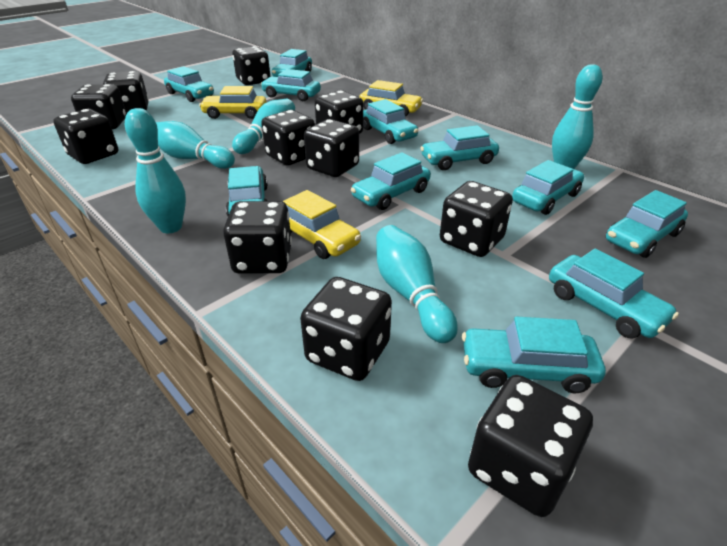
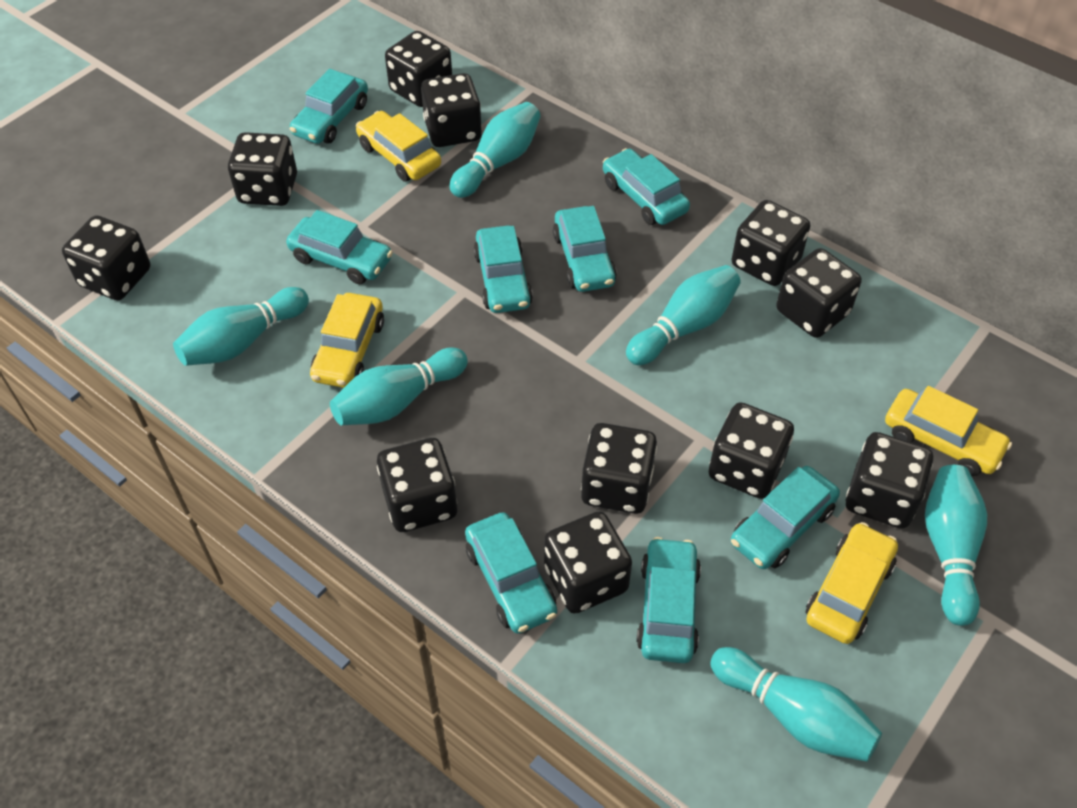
turquoise bowling pin: [125,108,186,233] [156,121,235,169] [232,99,295,154] [376,225,458,343] [552,64,603,169] = 5 -> [173,287,309,366] [330,347,468,426] [449,102,541,198] [626,265,741,365] [710,647,882,762] [925,465,987,626] = 6
turquoise car: [164,66,214,102] [226,166,268,216] [261,69,321,101] [272,49,312,77] [351,152,431,210] [363,99,419,144] [420,125,499,170] [462,316,606,393] [512,160,584,215] [549,249,679,338] [606,190,688,258] = 11 -> [286,210,393,284] [289,69,368,144] [465,512,557,634] [473,226,533,313] [553,206,617,292] [603,148,690,225] [637,537,701,663] [731,466,840,569] = 8
yellow car: [199,86,266,119] [283,190,361,259] [359,80,423,117] = 3 -> [310,293,384,388] [356,111,441,182] [806,522,898,644] [885,386,1012,476] = 4

